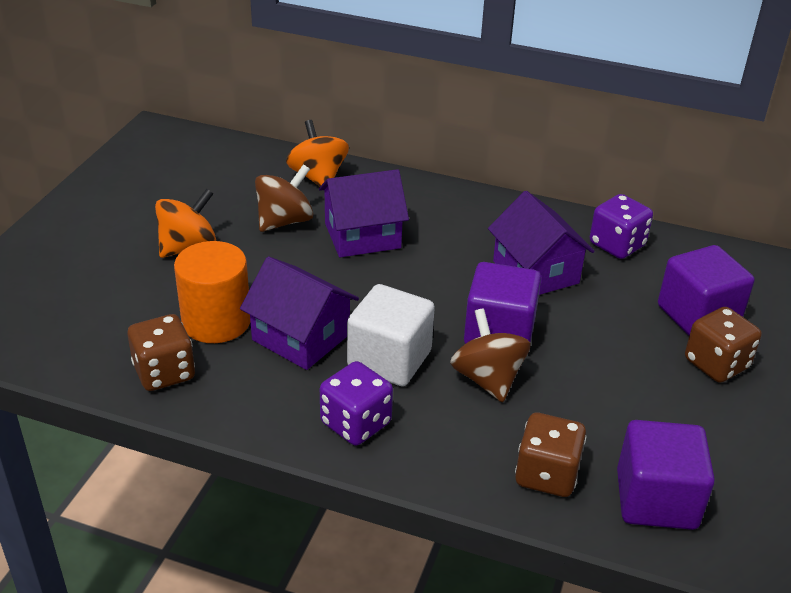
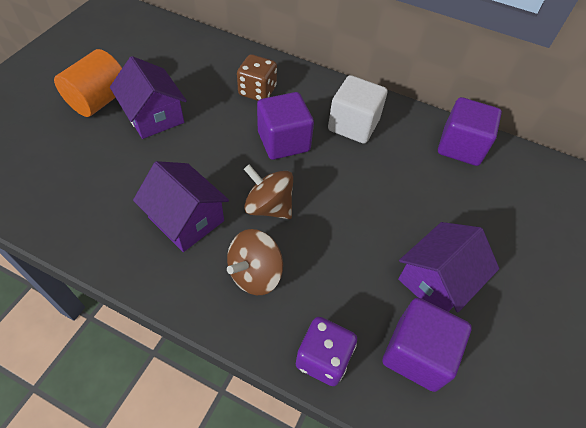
brown dice: [127,314,195,391] [515,413,586,497] [685,307,762,383] = 3 -> [237,54,277,101] = 1
orange spinning top: [155,189,216,258] [286,120,349,186] = 2 -> none = 0
purple dice: [320,361,393,445] [590,194,653,259] = 2 -> [296,317,357,386] = 1

